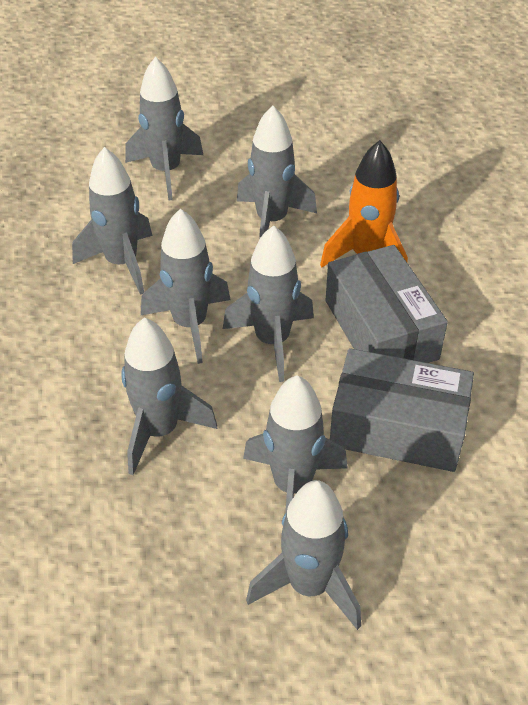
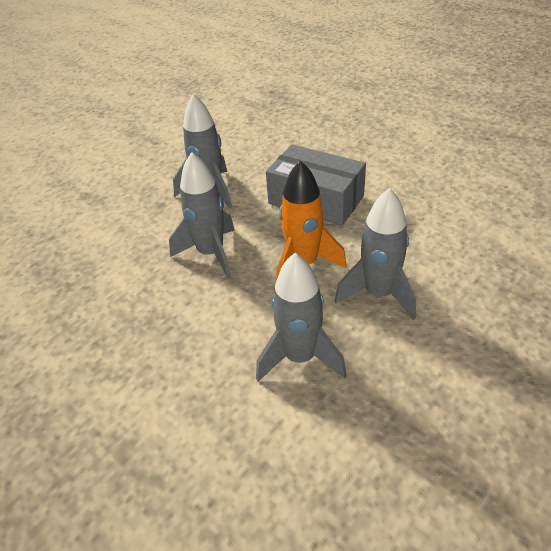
grey box: [326,245,448,363] [330,348,474,472] = 2 -> [266,144,366,226] = 1
grey rocket: [72,147,152,295] [121,317,217,475] [125,57,203,201] [141,209,231,364] [223,225,314,382] [237,106,317,239] [243,375,348,514] [246,480,361,630] = 8 -> [169,152,235,279] [173,94,232,209] [256,253,346,381] [335,188,416,320] = 4

